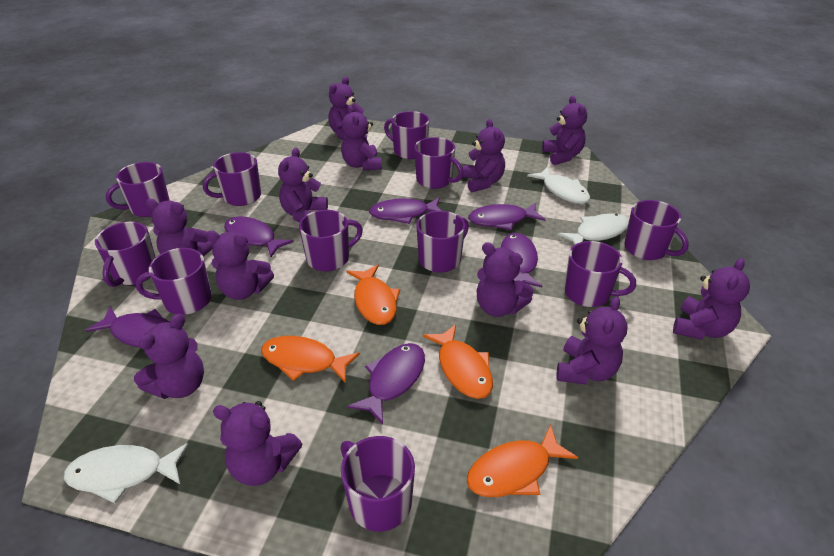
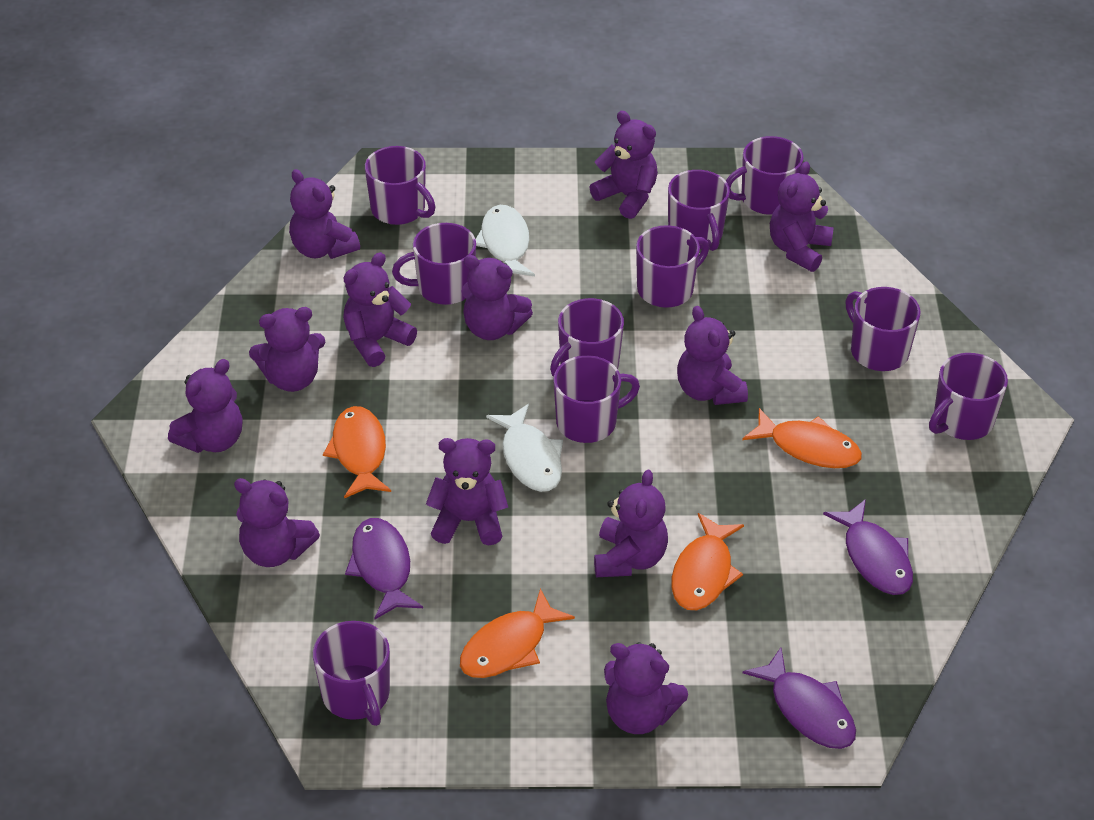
purple fish: [85,306,169,348] [224,216,294,257] [347,343,425,424] [369,198,442,224] [468,203,546,230] [501,233,542,287] = 6 -> [345,518,423,619] [743,648,856,749] [823,499,913,595] = 3
purple mug: [95,222,156,287] [106,162,170,217] [136,248,212,315] [203,152,261,206] [299,210,363,271] [340,436,415,532] [384,111,429,159] [414,137,463,189] [417,211,469,273] [564,241,636,307] [624,200,689,260] = 11 -> [313,621,390,726] [365,146,436,225] [392,223,476,305] [550,298,624,377] [553,355,640,443] [636,225,709,308] [668,170,730,251] [726,136,804,215] [845,287,921,371] [929,353,1008,440] = 10
white fish: [64,443,189,503] [527,167,590,204] [557,213,629,245] = 3 -> [476,205,535,276] [486,404,563,492] = 2

